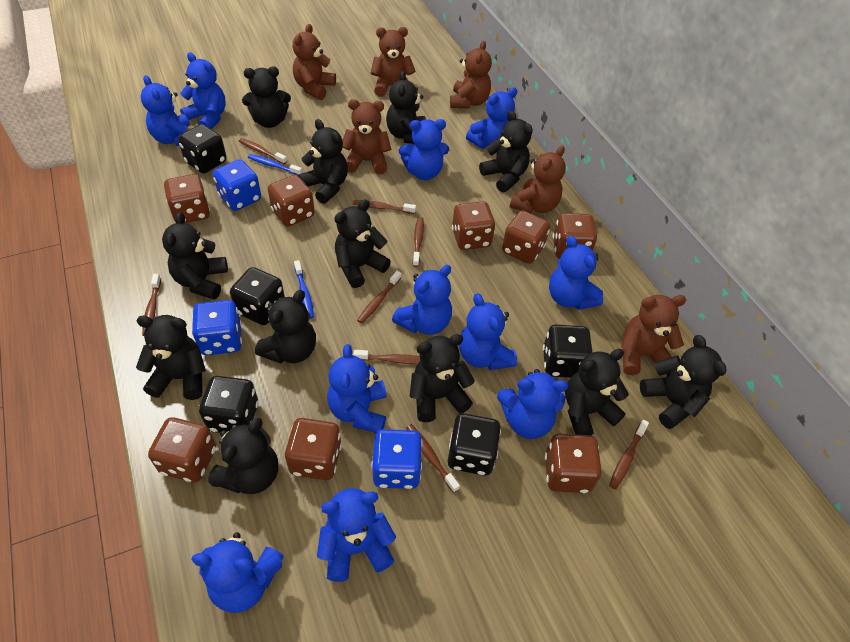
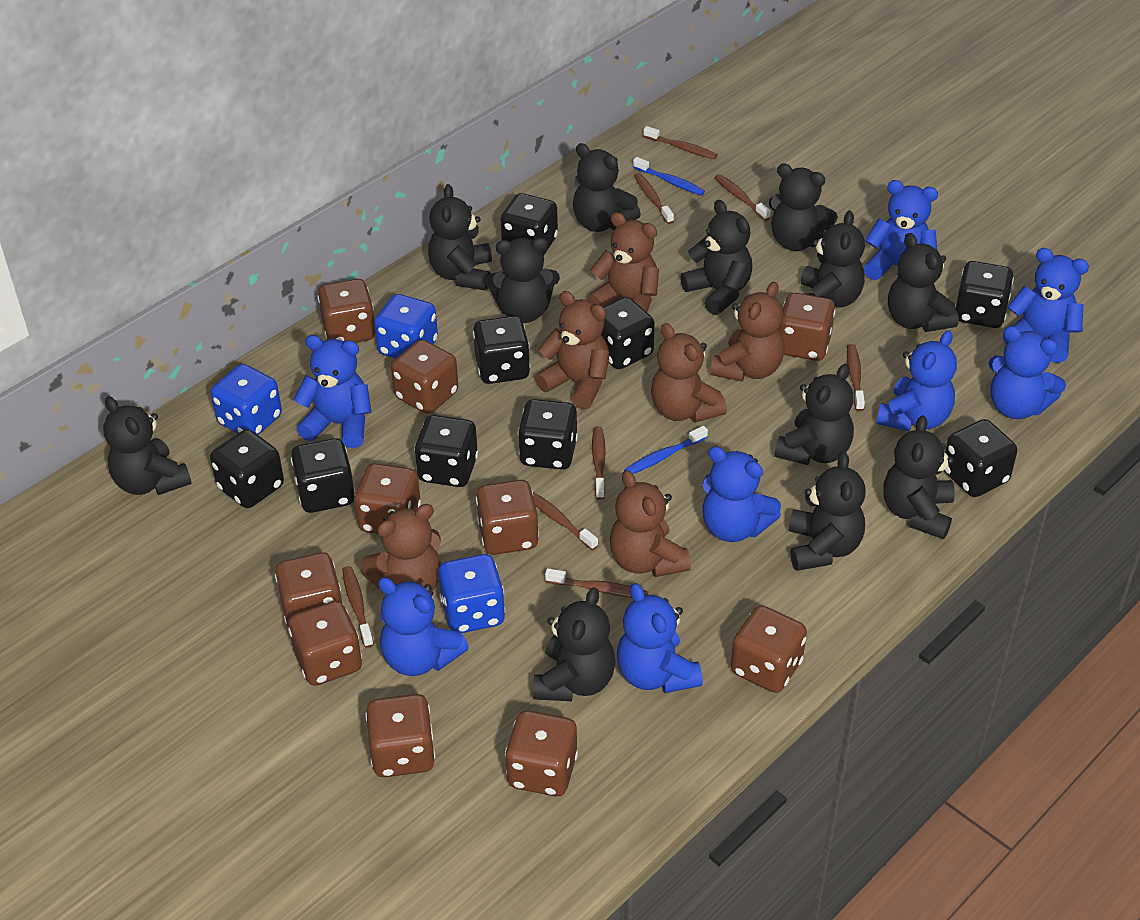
black dice: [178,124,227,174] [199,376,259,433] [230,267,285,325] [448,413,501,476] [543,324,593,378] = 5 -> [210,429,284,508] [291,438,355,513] [414,415,478,487] [473,316,530,384] [501,193,558,255] [518,399,578,470] [601,297,655,369] [944,419,1017,497] [955,261,1014,328] = 9
blue teddy bear: [141,75,190,146] [180,52,226,129] [191,532,284,613] [317,488,396,582] [327,344,387,433] [392,265,452,335] [399,119,449,180] [459,293,517,370] [466,88,518,149] [497,369,568,439] [549,236,603,310] = 11 -> [294,335,371,448] [378,577,469,676] [617,583,703,693] [703,446,781,542] [864,180,938,280] [876,330,957,432] [989,326,1066,419] [1003,248,1089,363] = 8
brown dice: [148,417,216,482] [164,174,210,223] [268,175,315,227] [285,418,342,480] [452,201,495,250] [502,210,550,264] [545,434,602,493] [553,213,597,259] = 8 -> [275,552,343,627] [288,601,362,686] [318,279,375,343] [354,463,421,534] [365,694,435,777] [391,340,458,414] [476,480,539,555] [505,710,578,796] [731,605,807,693] [779,293,836,361] = 10

